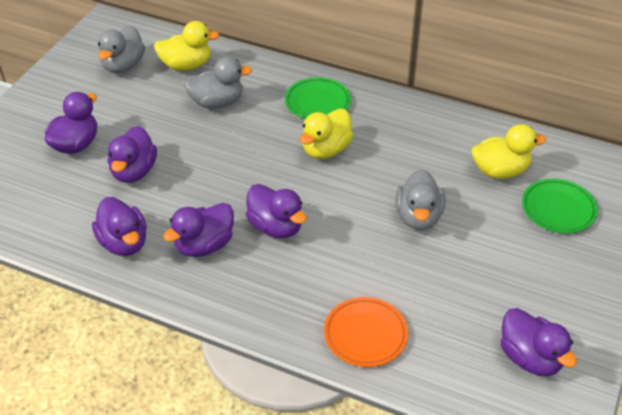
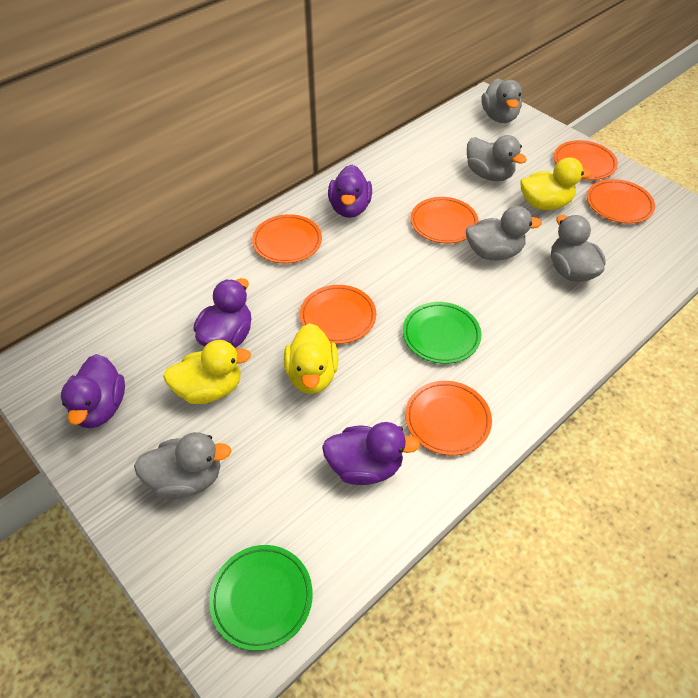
grey duck: [98,26,145,73] [184,57,252,109] [395,169,445,230] = 3 -> [134,432,231,499] [466,206,542,260] [467,135,527,181] [481,78,522,123] [551,215,606,282] = 5
orange plate: [324,297,408,367] = 1 -> [252,214,322,263] [300,285,376,344] [405,381,492,455] [410,197,479,243] [554,140,618,180] [587,179,655,224] = 6
purple duck: [45,92,97,154] [92,197,147,256] [107,126,157,183] [163,203,234,257] [246,184,307,238] [500,308,577,376] = 6 -> [61,354,125,428] [194,278,251,348] [322,422,420,485] [328,165,372,218] = 4

